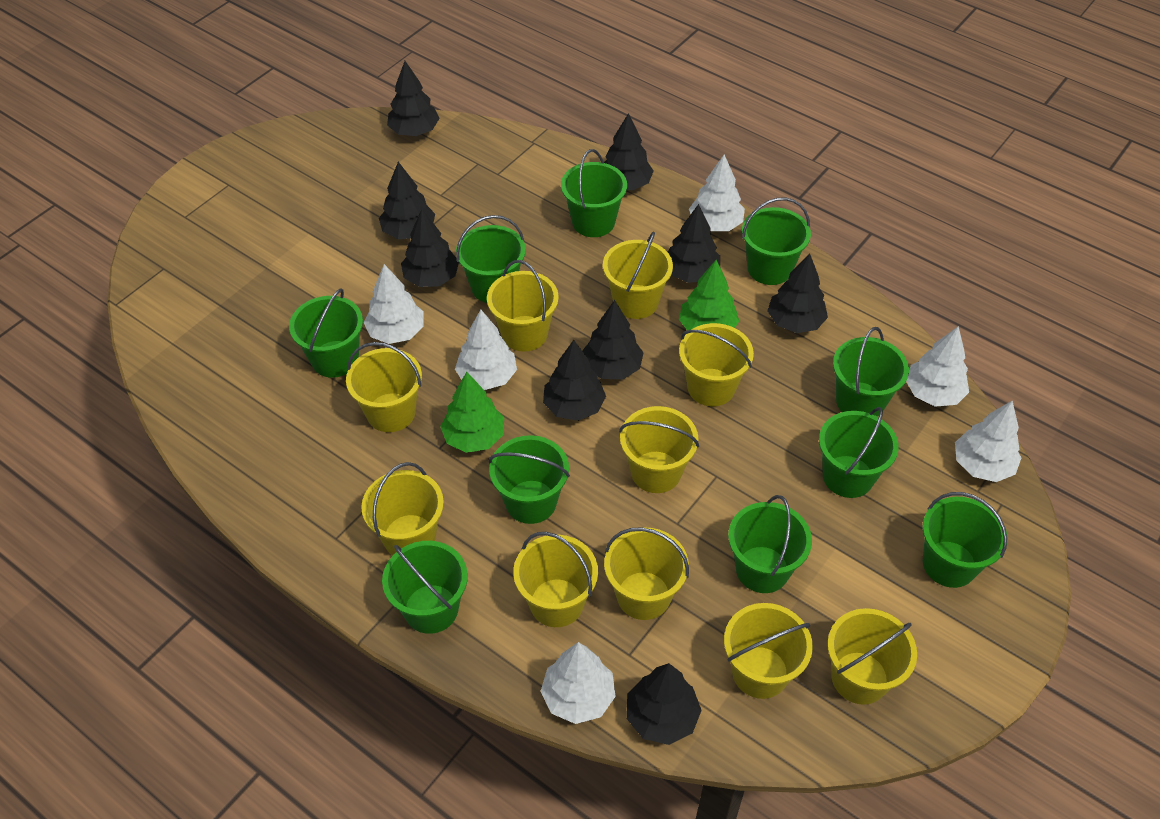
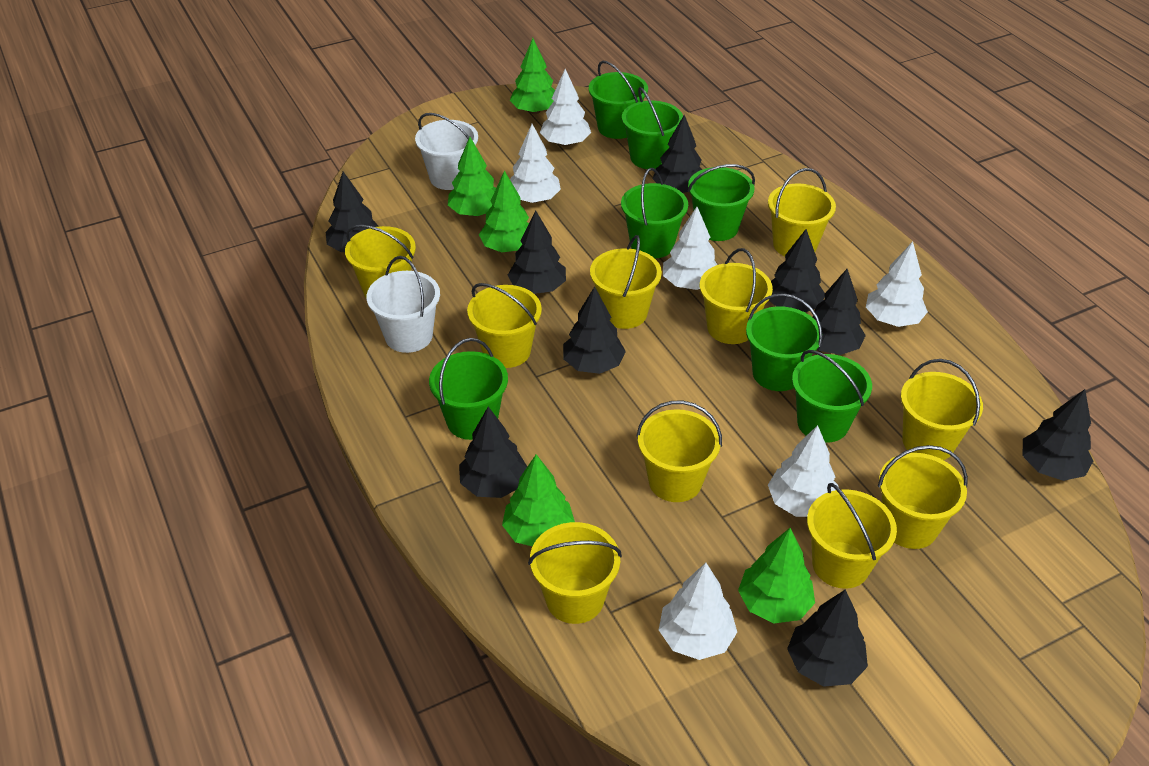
green bucket: [289,288,363,378] [382,541,468,634] [456,215,526,303] [489,435,570,524] [561,149,627,237] [728,495,812,593] [742,197,811,285] [819,407,899,498] [833,327,909,417] [922,492,1007,588] = 10 -> [429,338,508,440] [589,61,648,139] [621,168,688,259] [622,87,683,169] [688,164,755,241] [746,293,823,391] [792,350,872,443] = 7
green tree: [440,372,504,453] [679,260,739,330] = 2 -> [448,137,496,216] [479,171,529,252] [502,454,575,546] [509,38,555,114] [738,528,815,623] = 5
white bucket: none = 0 -> [366,256,440,353] [415,113,478,190] = 2

